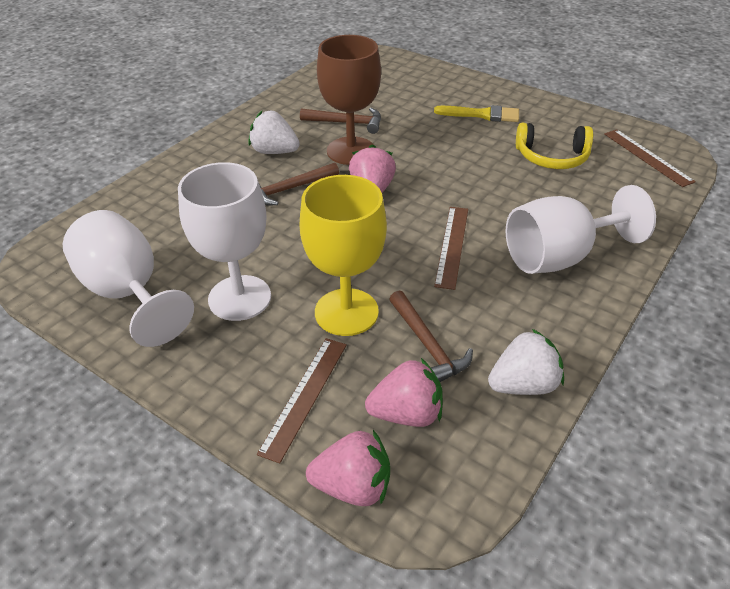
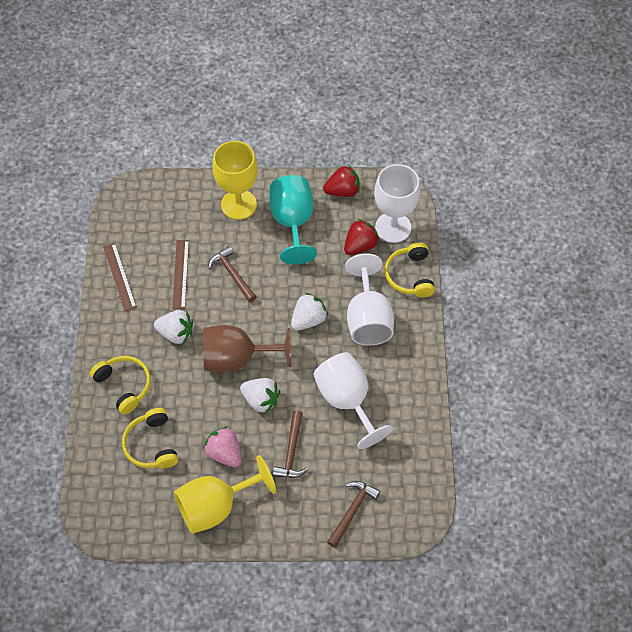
brown ruler: [257,338,347,464] [434,207,468,290] [605,129,696,187] = 3 -> [103,243,137,311] [172,240,189,309] = 2
pink strawberry: [306,430,390,506] [349,144,396,193] [365,358,443,427] = 3 -> [203,426,241,467] = 1
red strawberry: none = 0 -> [323,165,360,197] [344,219,380,255] = 2
turquoise goblet: none = 0 -> [269,175,317,265] = 1
white strawberry: [248,111,300,154] [488,329,564,395] = 2 -> [154,310,193,344] [240,378,280,414] [291,293,328,330] = 3
yellow brush: [434,105,519,122] = 1 -> none = 0
yellow goblet: [300,175,387,336] = 1 -> [174,455,276,534] [212,141,258,220] = 2
yellow headphones: [516,123,593,169] = 1 -> [90,356,151,414] [122,408,178,468] [385,242,435,297] = 3

